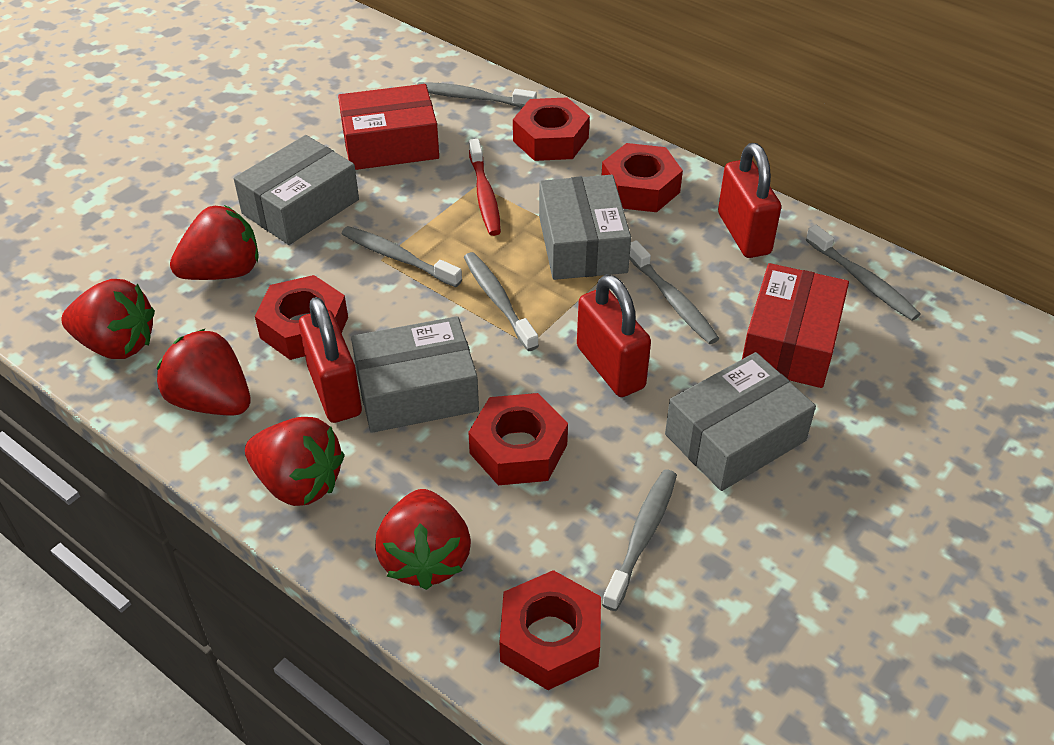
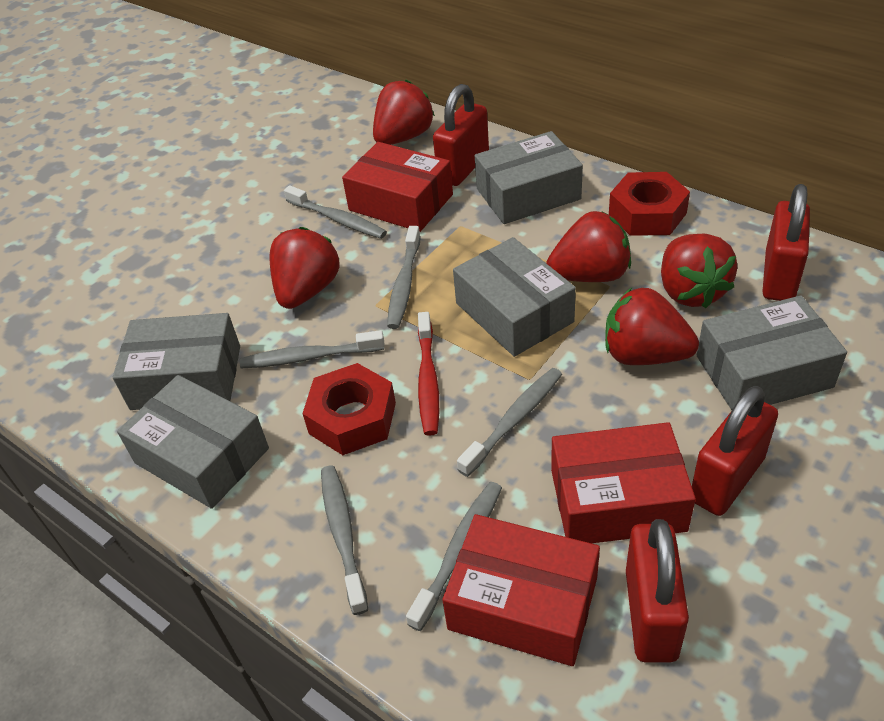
grey box: [234,135,359,245] [351,316,479,433] [539,175,631,280] [665,352,816,491] = 4 -> [113,313,240,410] [117,375,269,509] [453,237,576,357] [475,131,583,224] [697,295,847,410] = 5
red box: [338,84,439,170] [742,263,849,388] = 2 -> [342,142,453,232] [442,514,600,666] [551,422,696,543] = 3
red nut: [255,275,348,360] [468,393,568,485] [500,570,601,690] [513,97,590,161] [602,143,683,212] = 5 -> [302,363,396,455] [609,172,690,236] = 2
red padlock: [299,297,362,423] [577,274,651,397] [718,143,781,258] = 3 -> [433,84,489,186] [626,519,689,663] [692,386,778,516] [762,184,810,301] = 4

